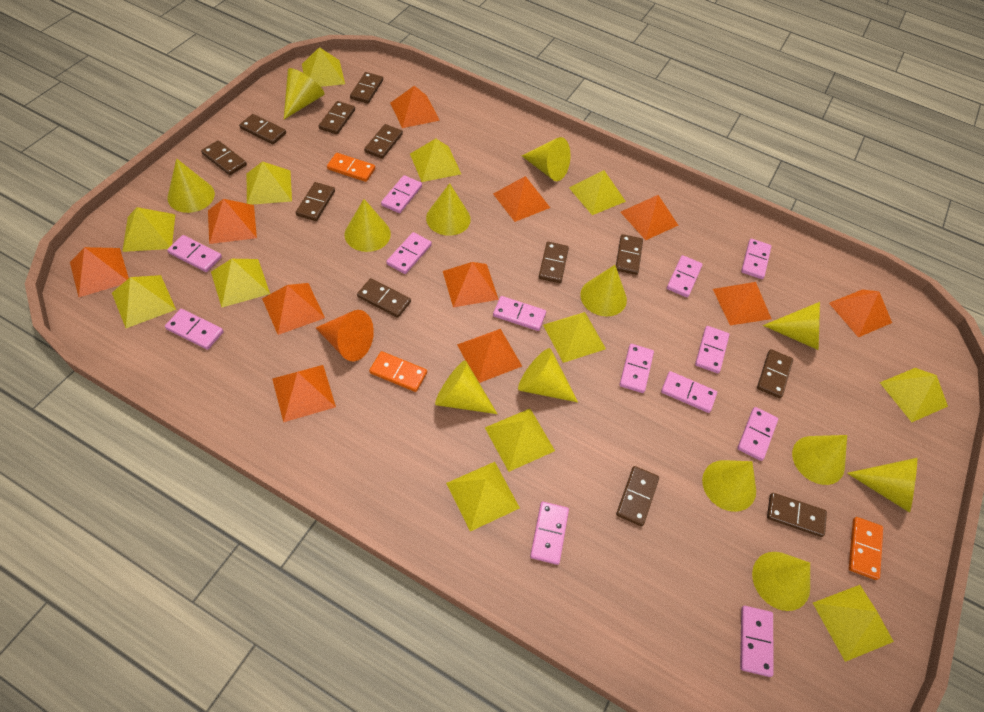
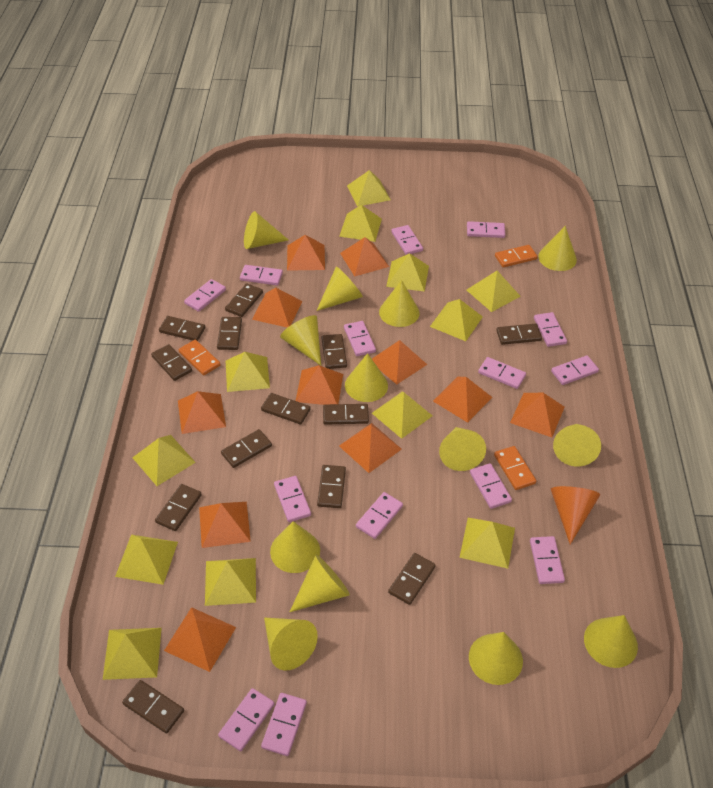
brown domino: [201,140,247,175] [239,114,286,145] [296,182,335,221] [319,101,355,134] [350,72,383,104] [357,278,411,318] [364,124,403,159] [539,242,569,283] [616,234,643,275] [616,466,659,526] [757,349,793,398] [767,493,827,537] = 12 -> [122,680,184,733] [151,344,192,381] [155,484,202,531] [159,316,205,341] [217,317,242,350] [221,429,272,468] [225,283,263,317] [261,393,311,424] [317,465,346,508] [321,334,347,369] [323,404,369,425] [388,553,436,605] [496,324,542,345] = 13
pink domino: [165,309,224,350] [167,235,222,272] [381,175,422,213] [386,232,432,274] [493,296,546,331] [530,502,569,565] [619,344,654,393] [661,371,717,413] [667,255,703,297] [695,326,729,373] [737,407,778,461] [740,606,774,677] [741,239,772,279] = 13 -> [184,279,226,312] [218,688,275,751] [240,265,283,285] [261,693,307,756] [274,476,311,522] [344,321,376,356] [356,492,403,539] [391,225,423,255] [467,221,505,238] [470,463,512,509] [478,357,526,389] [530,536,565,584] [534,312,567,347] [551,355,599,385] = 14

